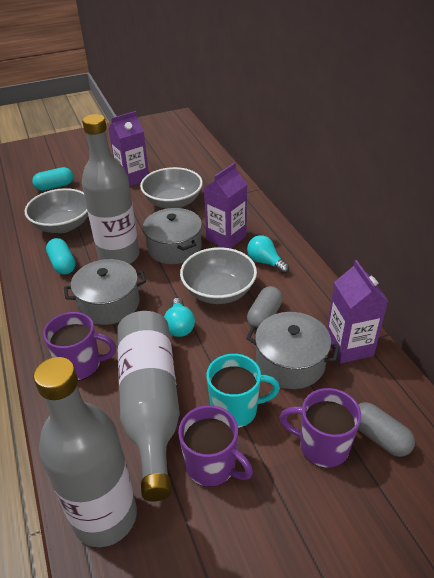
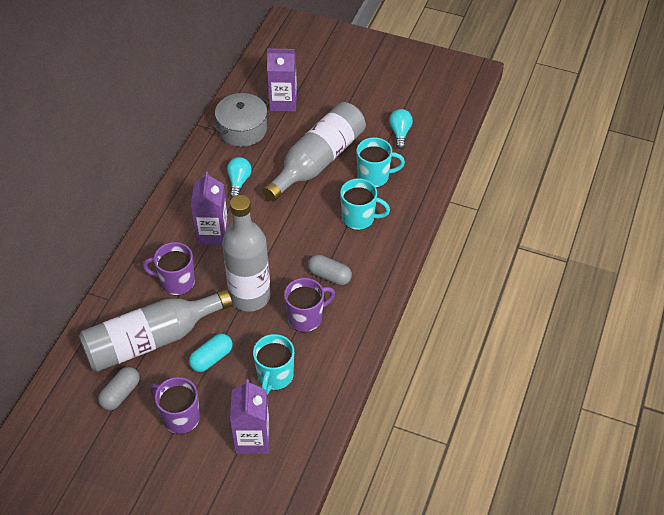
grey bowl: [25,188,88,233] [140,167,203,209] [180,247,257,304] = 3 -> none = 0
grey pot: [64,259,146,325] [143,208,202,264] [246,312,340,389] = 3 -> [213,93,269,147] = 1
turquoise capsule: [32,167,73,191] [46,238,76,275] = 2 -> [189,334,233,372] = 1
turquoise mug: [206,354,280,428] = 1 -> [253,334,294,395] [340,178,390,230] [357,137,405,188] = 3

